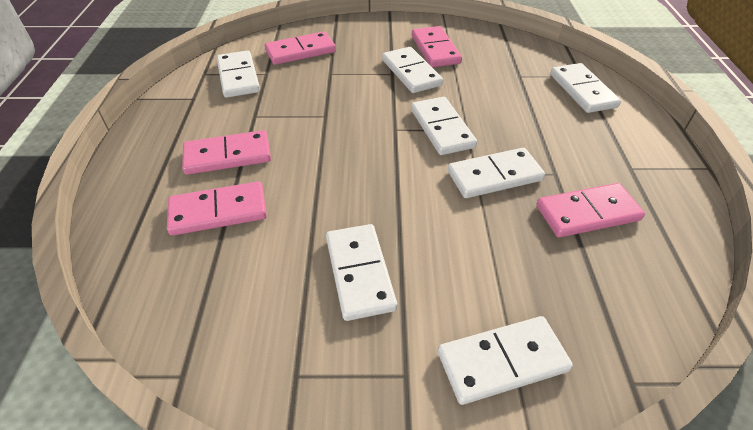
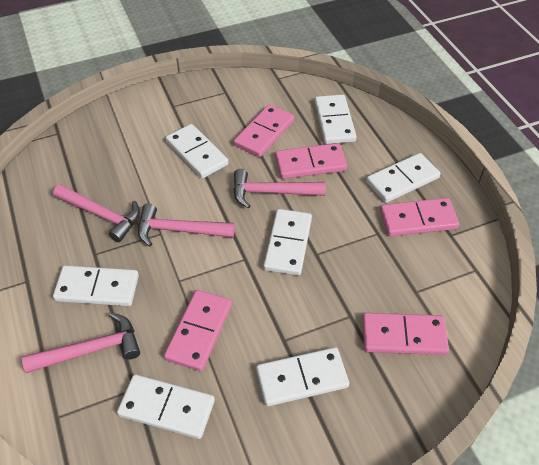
pink hammer: none = 0 -> [22,312,140,373] [53,184,140,242] [138,203,235,247] [233,169,326,208] = 4

